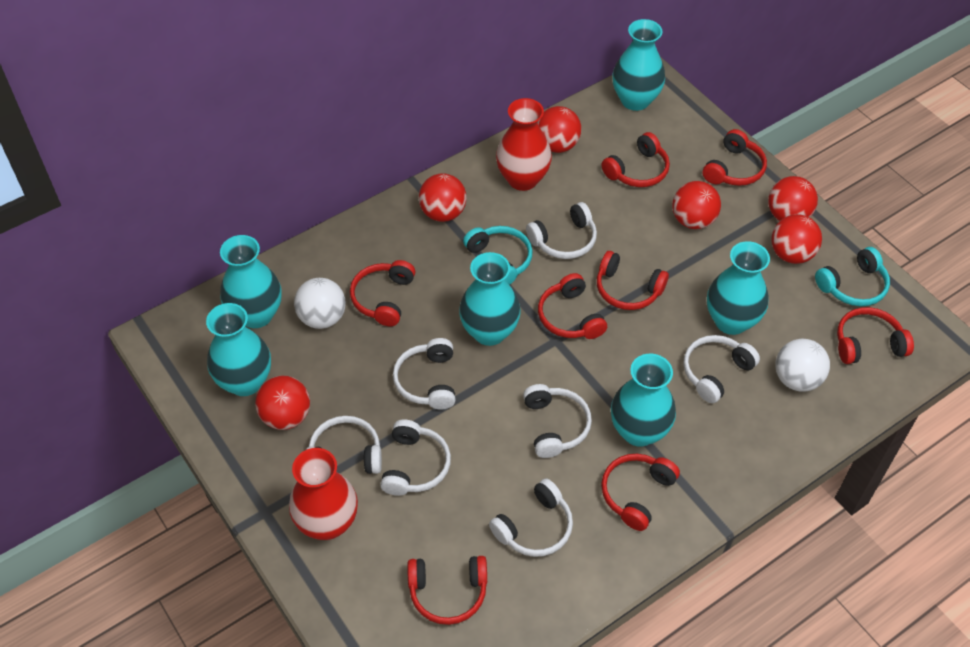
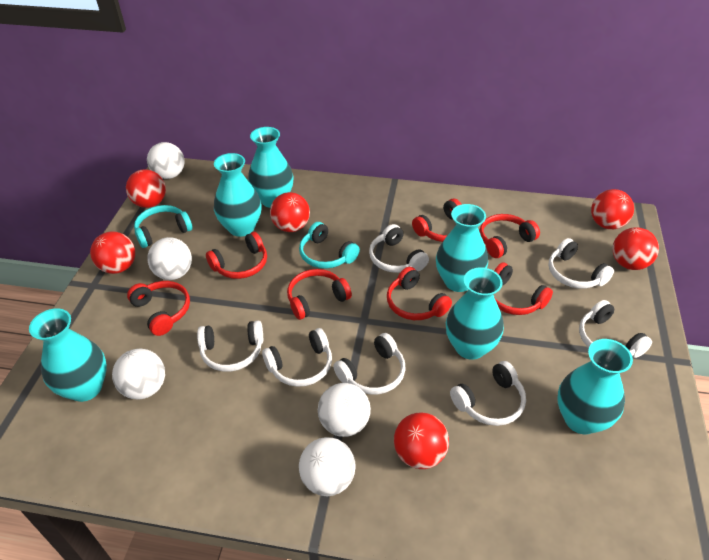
red headphones: [350,260,415,326] [407,556,487,625] [538,273,607,339] [597,251,669,310] [601,454,680,531] [602,132,670,187] [703,129,767,186] [837,307,914,364] = 8 -> [127,281,190,336] [206,232,267,279] [287,269,352,320] [387,267,452,320] [412,199,462,242] [479,214,540,258] [494,262,553,315] = 7
red vase: [289,448,358,540] [496,98,552,191] = 2 -> none = 0
white ball: [294,278,346,329] [775,339,830,392] = 2 -> [112,349,165,400] [147,142,184,179] [147,237,192,280] [299,437,356,496] [318,383,371,437] = 5

